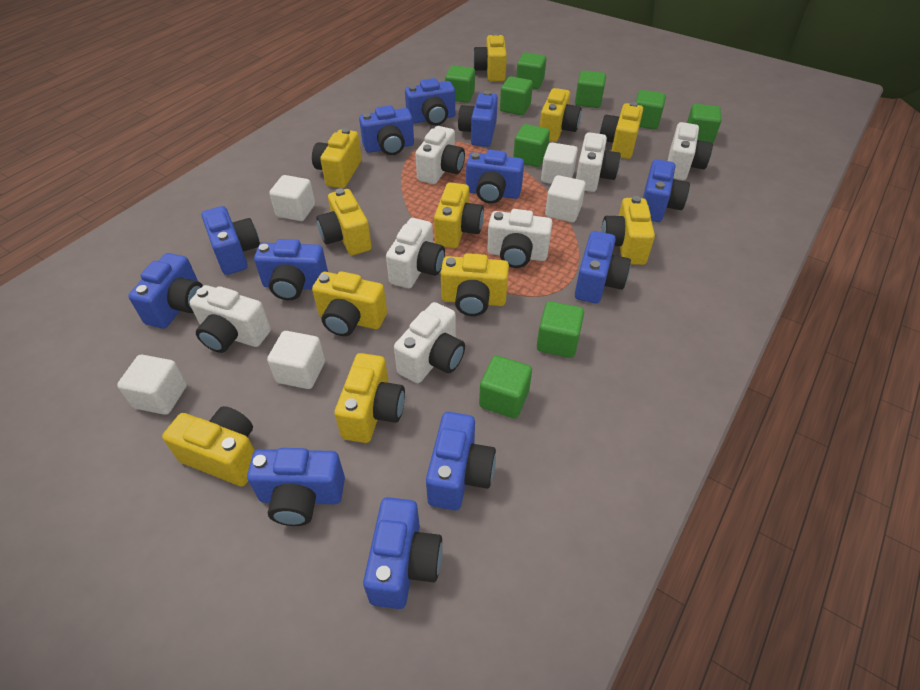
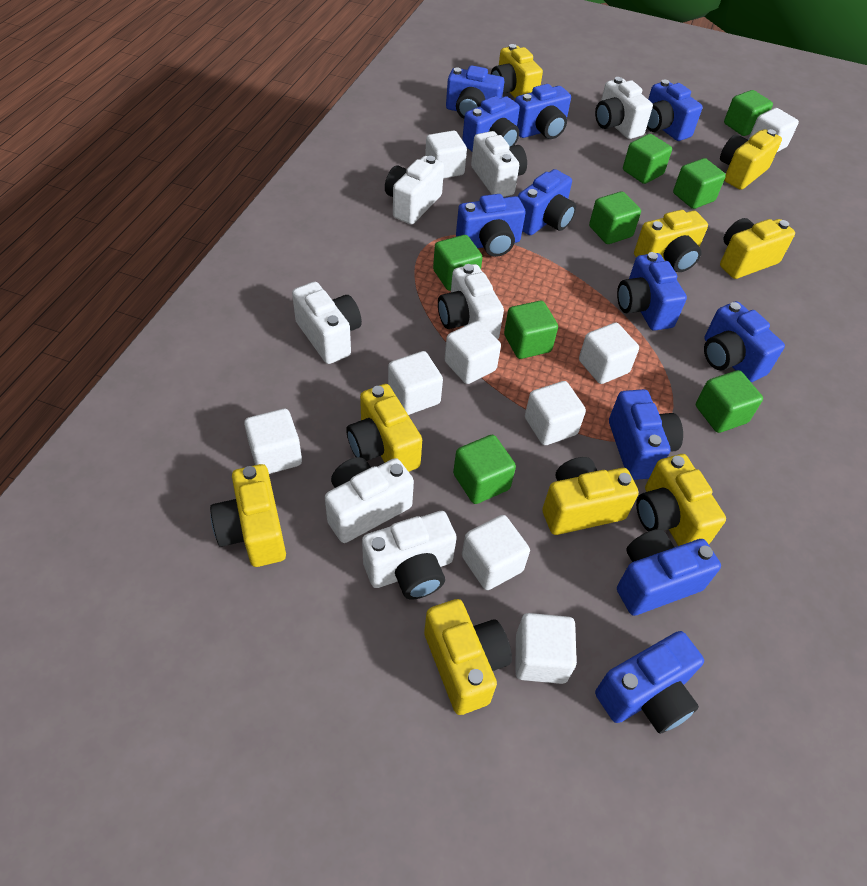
blue camera: [128,253,203,329] [202,206,260,275] [247,448,345,526] [254,239,328,300] [359,105,414,155] [363,497,443,609] [405,78,455,126] [426,412,496,511] [458,91,498,147] [466,150,524,204] [575,231,631,304] [643,159,690,222] = 12 -> [446,65,505,119] [456,194,526,257] [462,96,520,152] [515,84,571,139] [518,169,576,235] [595,631,704,734] [609,389,683,480] [617,252,687,331] [617,529,721,616] [647,79,703,141] [704,301,785,382] = 11
green cube: [445,65,475,103] [479,355,532,418] [500,76,533,115] [513,124,550,167] [516,53,546,89] [537,301,584,358] [575,70,606,108] [636,90,666,130] [687,104,721,143] = 9 -> [433,235,483,291] [453,435,516,504] [504,301,558,359] [589,192,641,244] [623,134,672,184] [673,158,726,209] [696,370,763,433] [724,90,773,136] = 8
white cube: [117,355,187,415] [267,331,325,389] [269,175,315,221] [541,143,578,184] [545,175,586,222] = 5 -> [244,409,302,474] [388,351,443,415] [425,131,467,179] [445,321,501,384] [462,515,530,590] [515,613,577,684] [525,381,586,445] [579,323,639,384] [748,108,799,152] = 9
yellow camera: [162,406,255,486] [312,128,362,188] [312,271,387,336] [316,188,372,255] [334,353,405,443] [434,182,484,248] [441,253,509,316] [473,33,507,81] [540,88,581,142] [599,102,643,159] [601,196,655,265] = 11 -> [210,464,286,567] [346,384,422,472] [424,599,512,715] [491,44,543,99] [542,457,639,535] [634,210,708,272] [636,454,726,546] [720,129,782,190] [720,218,795,279] = 9

